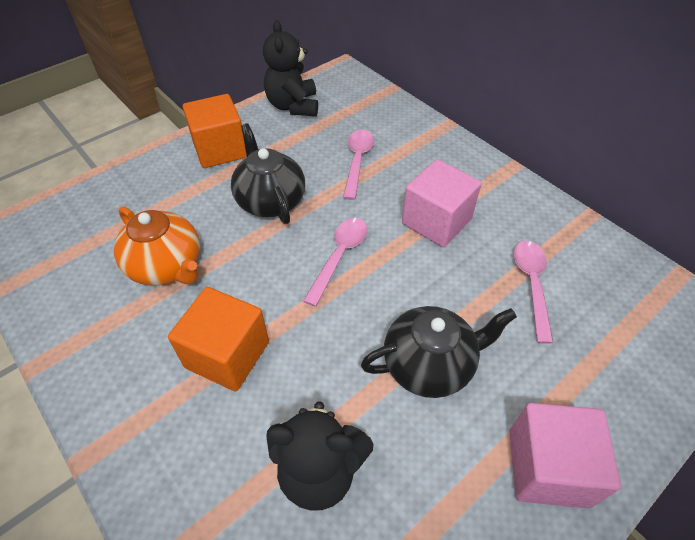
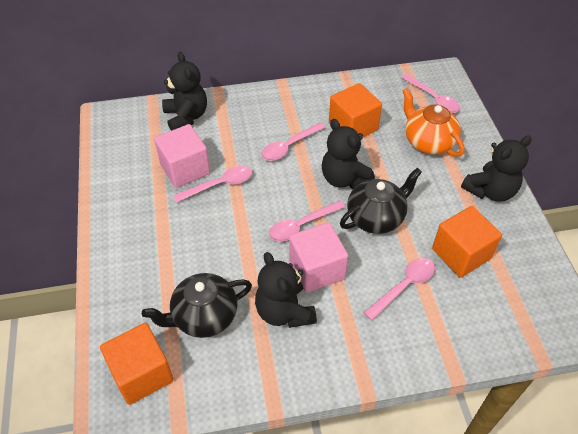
black teddy bear: [263,20,318,116] [267,401,373,511] = 2 -> [162,52,207,131] [255,252,317,328] [322,119,375,189] [461,135,532,202] = 4
orange cube: [168,287,269,392] [183,94,247,168] = 2 -> [100,323,174,405] [329,83,382,138] [432,206,502,278] = 3
pink spoon: [303,218,368,307] [343,129,374,200] [514,241,553,344] = 3 -> [173,166,252,203] [261,122,326,161] [269,200,345,242] [364,258,435,320] [401,74,460,113] = 5

